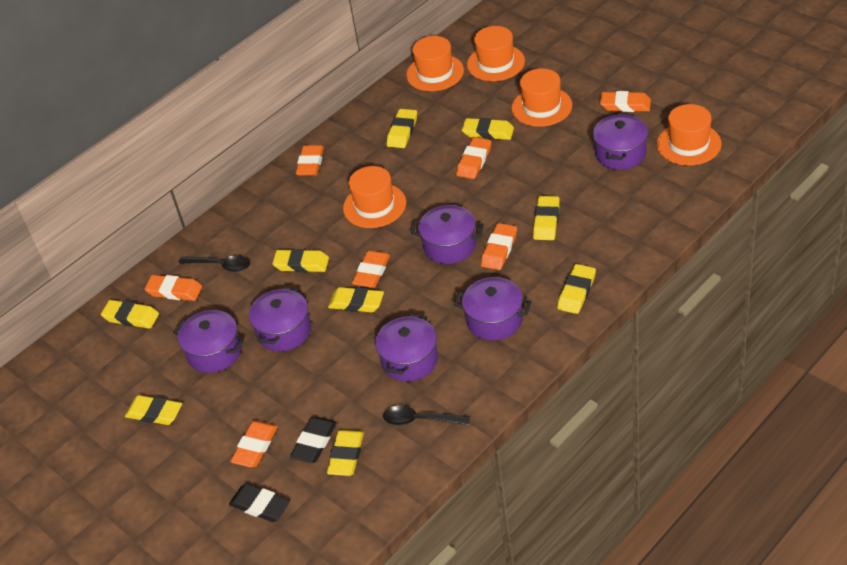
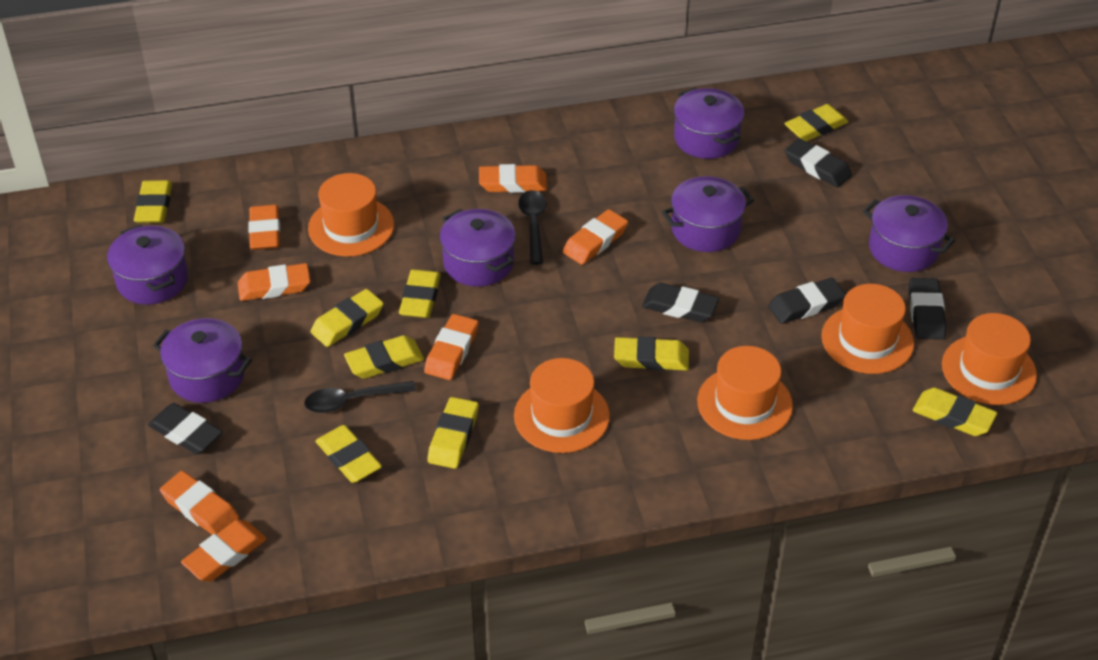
black eraser: [229,483,290,522] [290,417,337,463] = 2 -> [148,403,223,454] [642,283,719,322] [768,278,846,324] [785,138,852,188] [909,278,947,340] = 5

